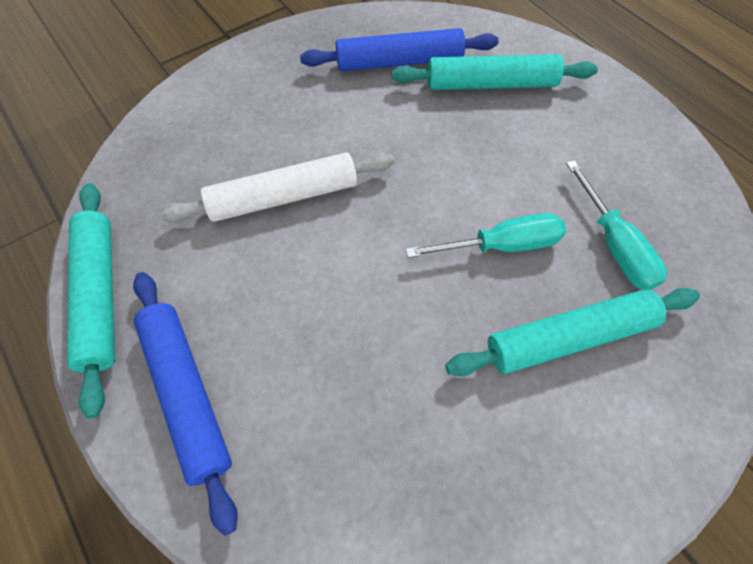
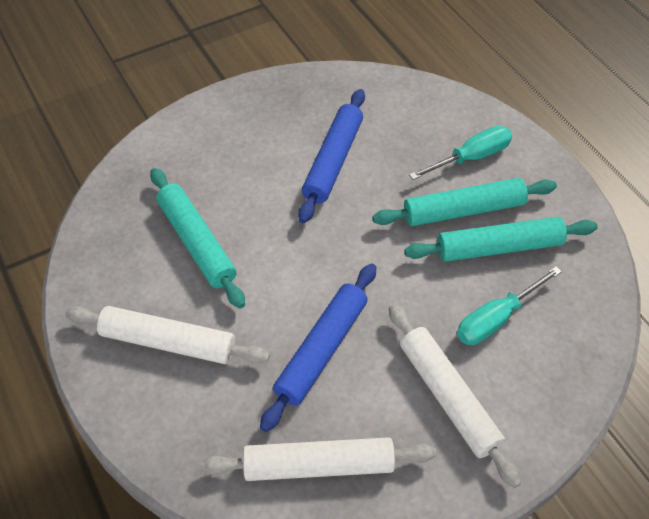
white rolling pin: [160,153,394,223] = 1 -> [65,306,270,364] [201,437,436,481] [389,304,521,488] = 3

